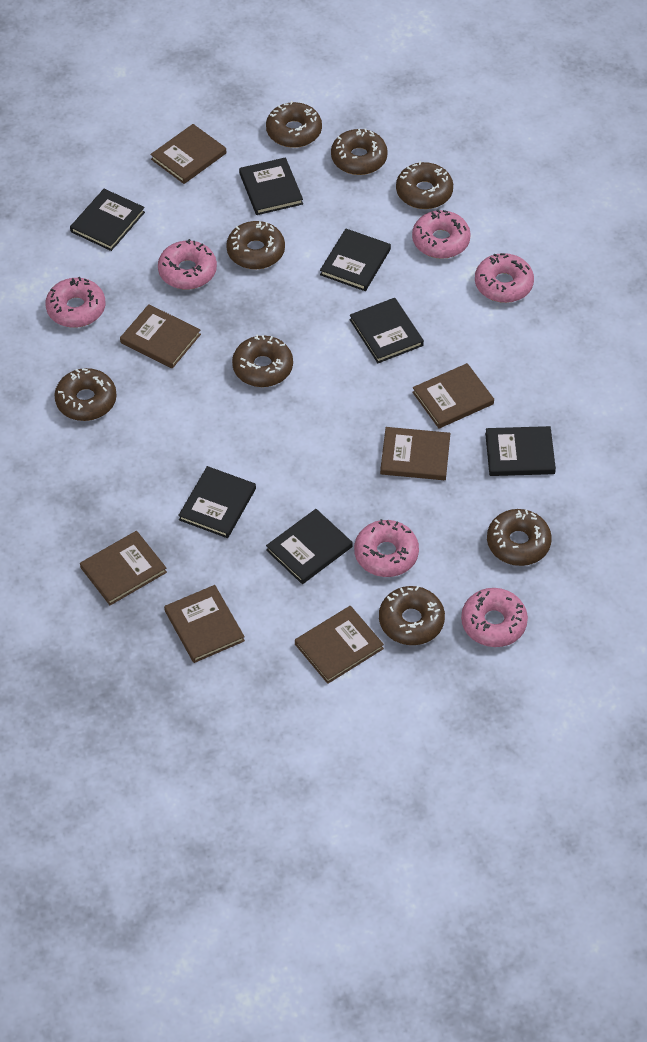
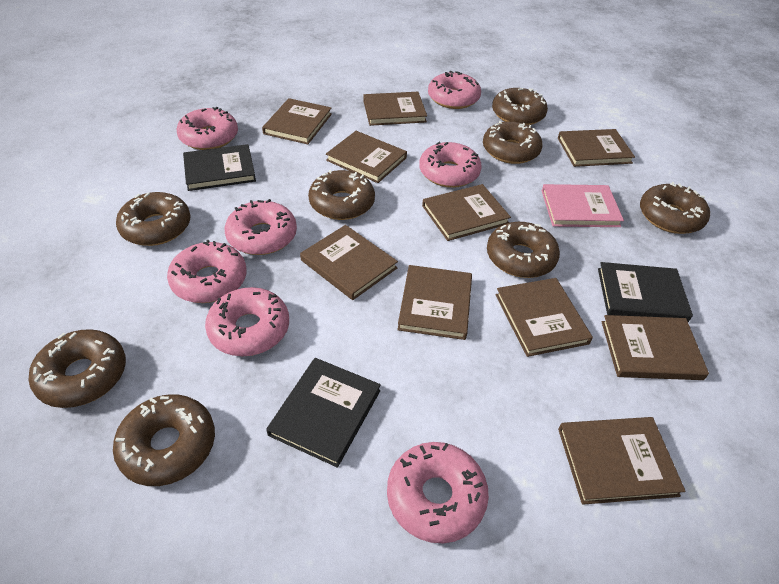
black book: [70,189,145,251] [178,466,256,538] [239,157,303,215] [266,509,352,584] [320,229,391,291] [350,298,424,363] [485,426,556,476] = 7 -> [183,144,256,191] [266,358,381,468] [598,262,693,322] = 3
brown book: [80,531,167,605] [120,304,201,368] [150,124,226,184] [164,585,245,663] [295,606,384,684] [380,427,450,480] [412,363,494,428] = 7 -> [262,98,332,144] [300,225,398,300] [326,131,407,183] [363,92,427,126] [398,265,472,340] [422,184,511,241] [496,278,593,357] [558,129,635,167] [558,417,685,505] [602,315,709,380] = 10
pink book: none = 0 -> [542,184,624,227] = 1
pink donut: [45,277,105,328] [158,239,217,289] [354,519,419,577] [412,209,471,259] [461,588,528,647] [475,253,534,303] = 6 -> [167,240,247,303] [177,107,238,150] [205,287,289,356] [225,199,297,255] [387,442,489,543] [419,142,482,188] [428,71,481,109] = 7

